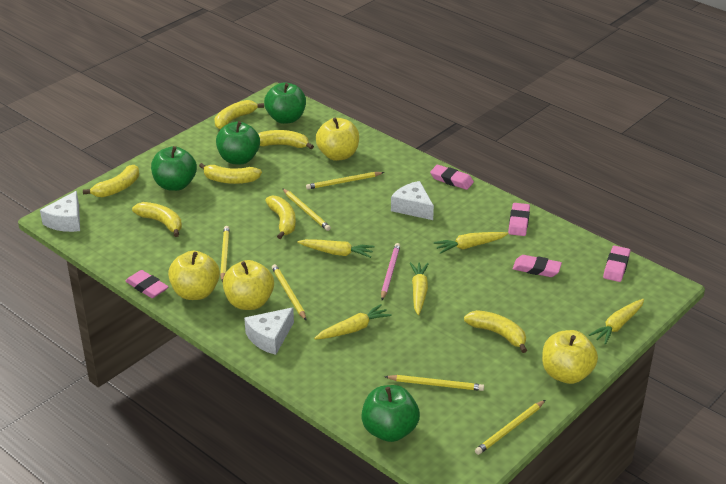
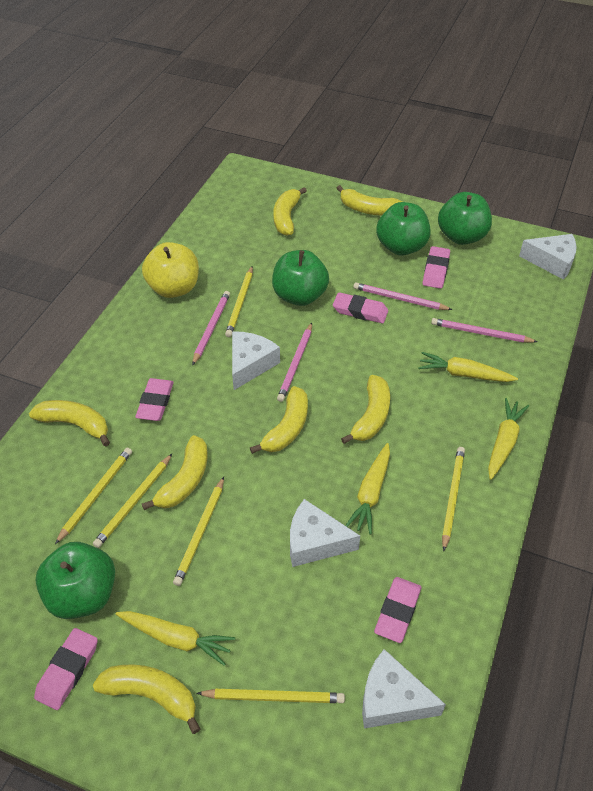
pink pencil: [381,243,400,300] = 1 -> [192,291,230,366] [277,323,312,402] [353,282,453,310] [431,318,538,343] = 4
white cheese: [40,191,80,232] [244,307,294,355] [391,181,434,220] = 3 -> [232,331,280,390] [290,499,360,567] [362,649,446,729] [519,234,577,280] = 4
yellow apple: [168,251,220,300] [223,260,274,310] [316,118,359,161] [542,330,598,384] = 4 -> [142,242,199,298] = 1
yellow carrot: [297,239,374,258] [314,304,392,340] [410,262,429,315] [434,232,508,254] [589,299,644,345] = 5 -> [116,611,235,666] [345,443,390,535] [418,352,518,382] [488,398,529,480] = 4

